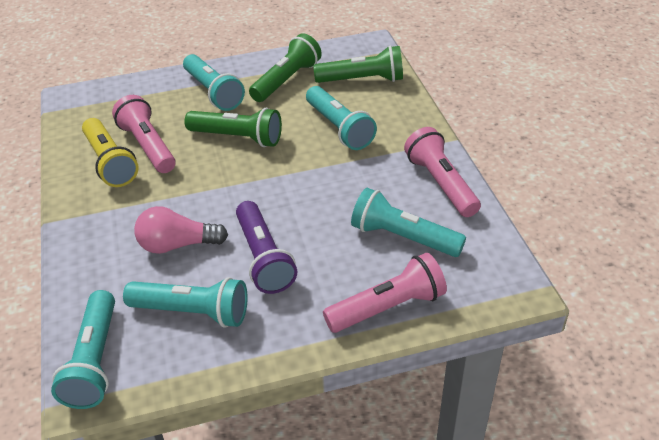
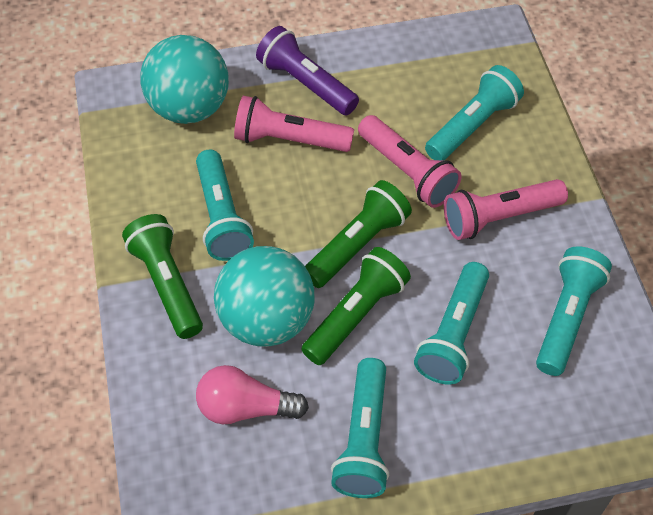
turquoise ball: none = 0 -> [140,35,229,124] [214,246,314,347] = 2
yellow flashlight: [82,118,139,187] = 1 -> none = 0

